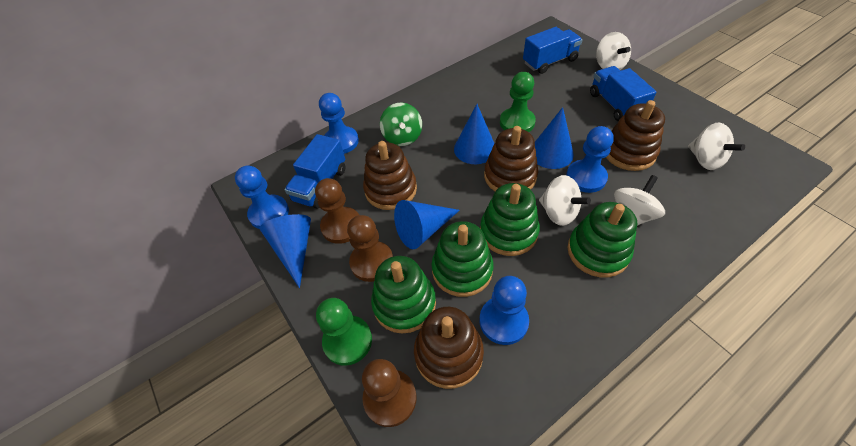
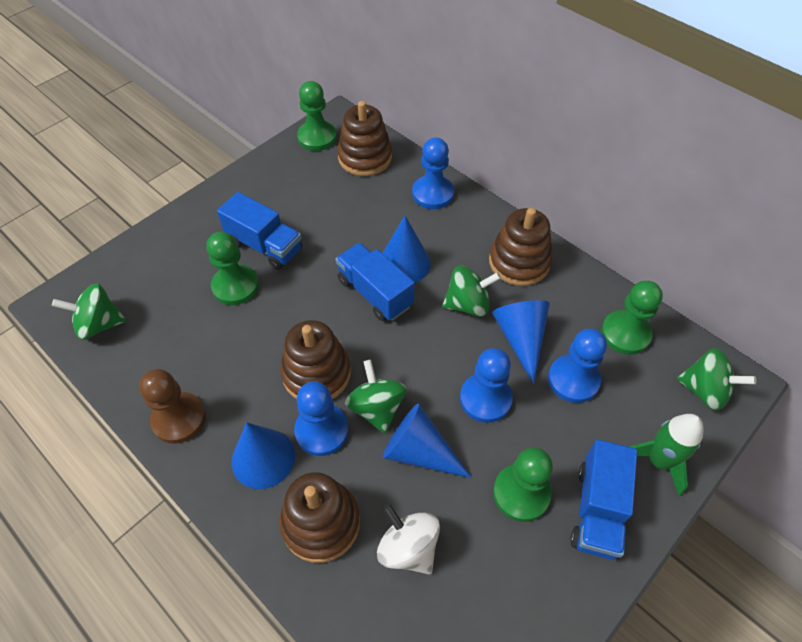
brown pawn: [315,178,359,244] [347,215,393,282] [362,359,417,427] = 3 -> [139,369,206,444] = 1
green pawn: [316,298,372,366] [500,72,536,132] = 2 -> [206,232,259,305] [297,81,337,151] [493,447,553,522] [601,281,663,355] = 4
green rocket: none = 0 -> [629,414,704,496] = 1
green spinning top: [380,103,422,146] = 1 -> [52,283,127,340] [345,360,407,433] [442,266,501,317] [677,348,756,411] = 4
green stacking toy: [371,256,436,334] [432,221,493,297] [480,183,540,256] [567,202,637,278] = 4 -> none = 0
white spinning top: [539,175,591,226] [596,32,631,70] [614,175,665,226] [688,122,745,170] = 4 -> [377,504,440,574] = 1

